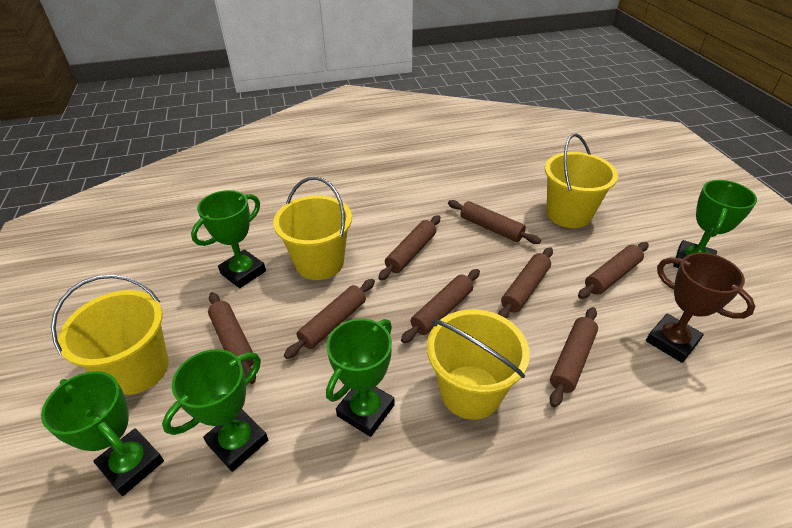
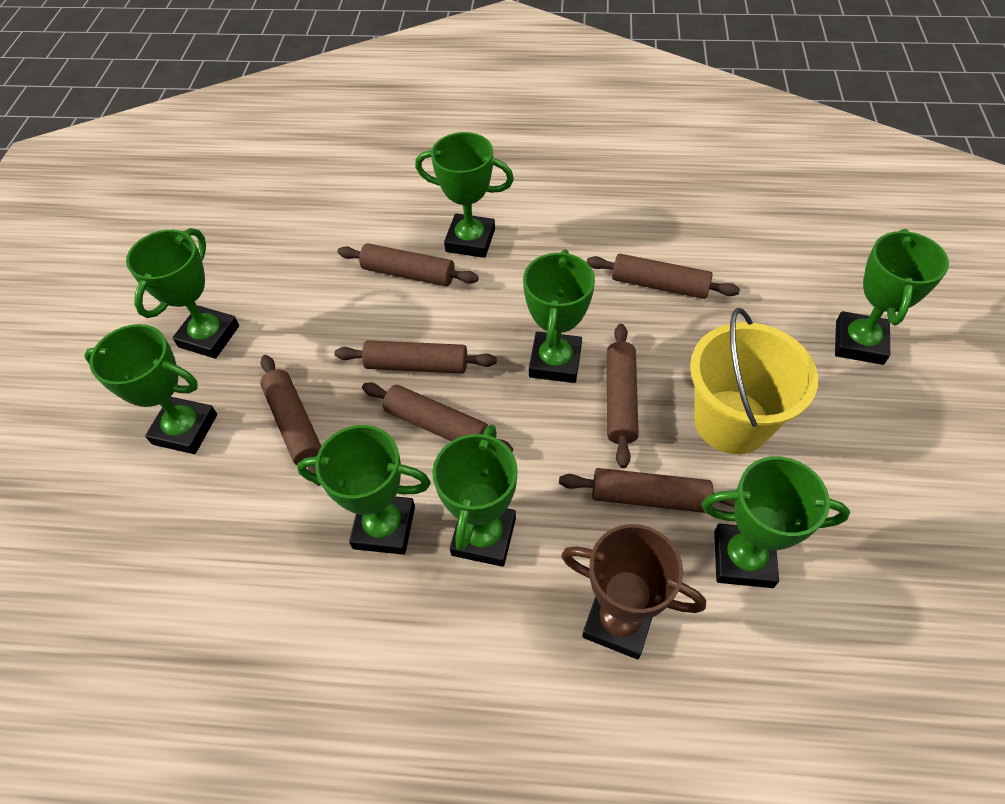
brown rolling pin: [208,292,256,384] [284,279,375,359] [378,215,440,280] [401,269,480,343] [448,200,541,244] [498,247,553,319] [550,307,598,407] [578,242,649,299] = 8 -> [260,355,322,486] [335,340,497,374] [338,243,479,286] [362,382,513,452] [559,468,735,513] [587,254,740,299] [607,324,639,468] = 7
green trophy: [41,371,164,496] [162,349,268,472] [191,190,266,288] [326,319,395,437] [673,180,757,268] = 5 -> [84,324,217,454] [126,228,239,359] [297,425,431,555] [415,132,514,258] [432,425,517,567] [523,249,595,383] [702,456,850,588] [835,229,949,365] = 8
yellow bucket: [51,274,169,395] [273,177,352,280] [427,309,530,420] [545,133,618,228] = 4 -> [690,308,818,454] = 1

